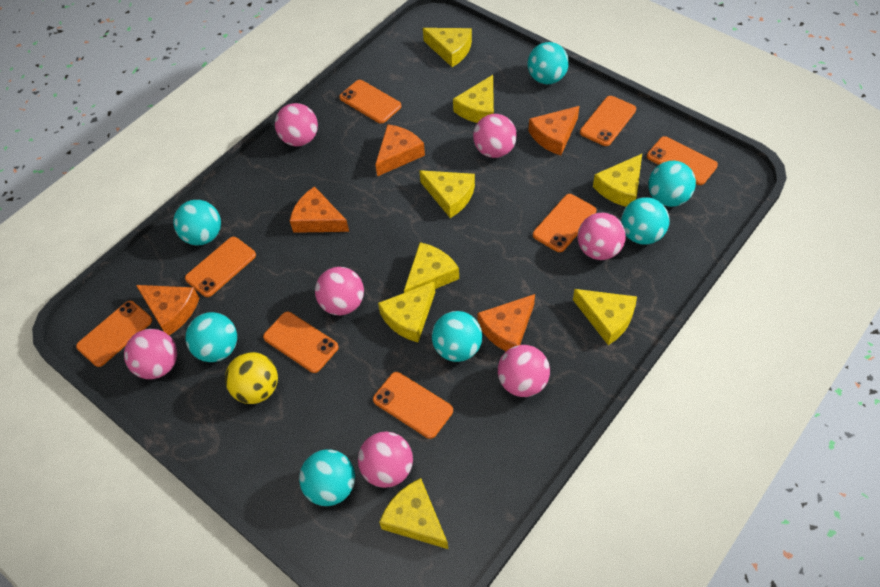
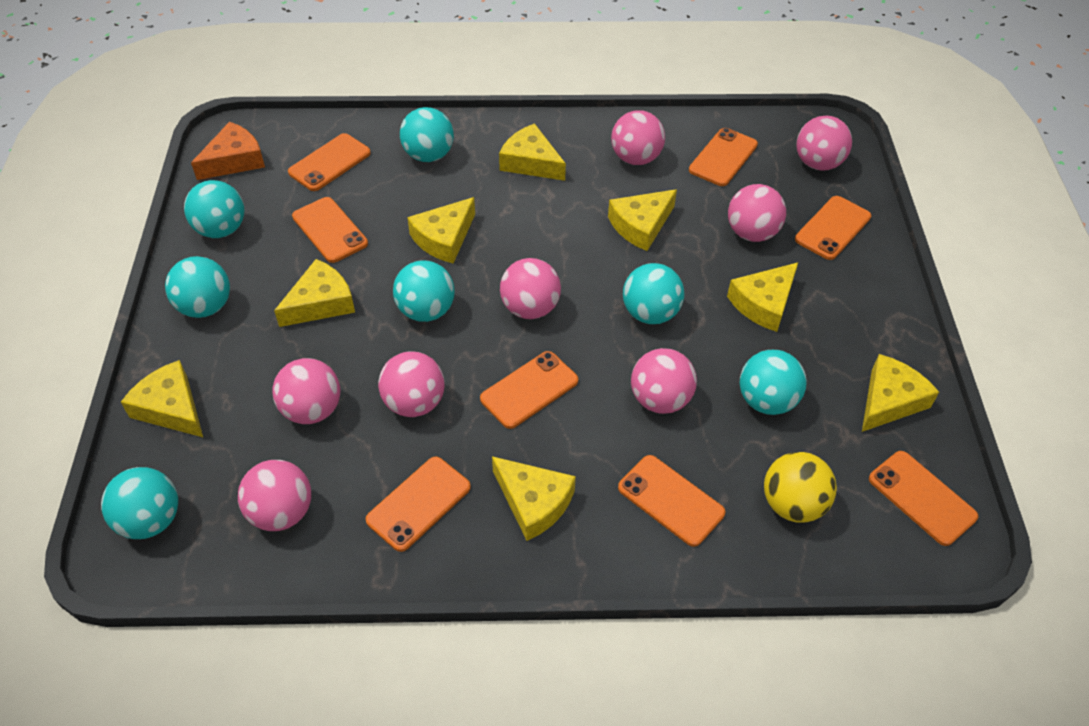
orange cheese: [136,285,199,335] [290,186,349,233] [375,124,425,176] [478,294,535,351] [529,106,579,155] = 5 -> [191,121,265,180] = 1
pink ball: [124,329,177,379] [275,103,318,146] [315,267,364,315] [358,432,413,488] [473,114,517,158] [498,345,550,397] [577,213,626,260] = 7 -> [238,460,311,531] [272,358,340,424] [378,351,445,417] [500,258,561,319] [611,110,665,165] [631,348,697,414] [728,184,786,242] [796,115,852,171] = 8

